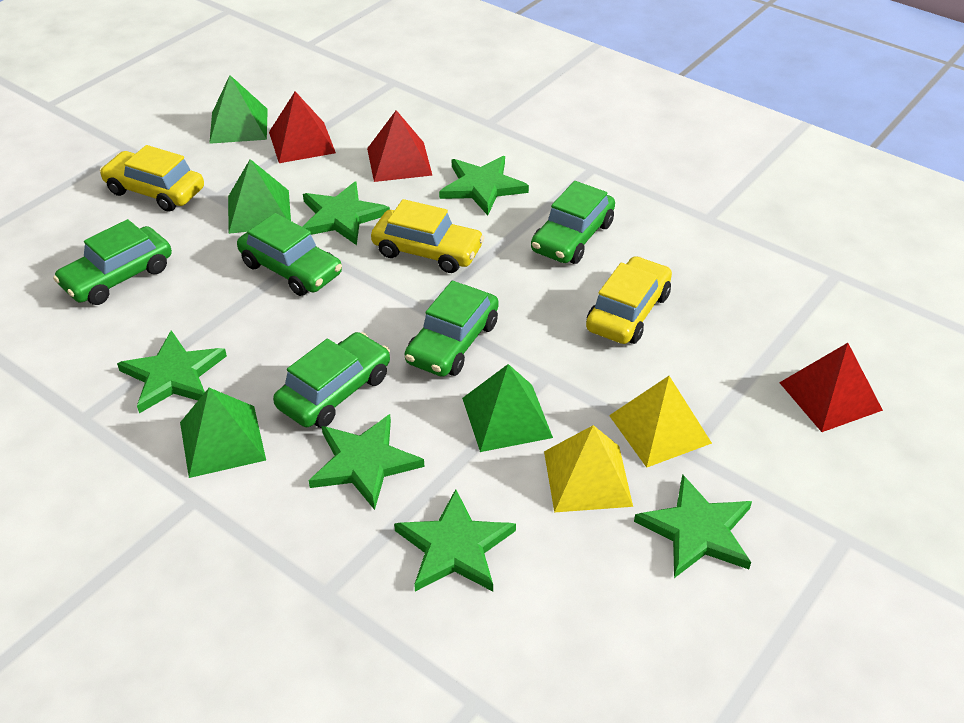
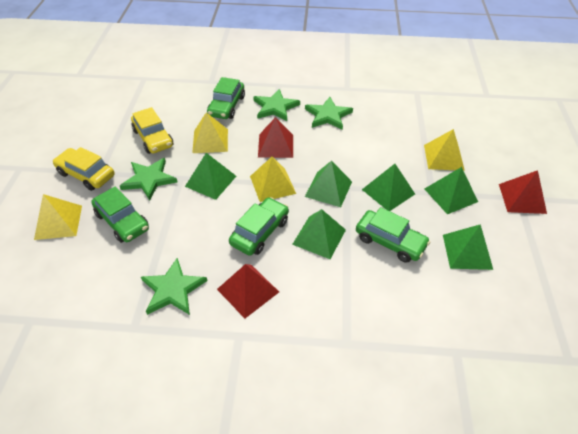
green car: [53,219,172,305] [237,213,342,296] [273,332,390,428] [405,281,499,377] [531,181,615,264] = 5 -> [91,187,149,243] [207,77,245,119] [229,197,289,256] [356,207,430,263] = 4
green pyramid: [180,388,266,478] [209,75,268,144] [228,159,291,234] [462,364,553,452] = 4 -> [185,153,236,200] [292,209,346,259] [305,161,352,207] [362,164,415,211] [425,167,478,214] [443,224,493,270] = 6
green star: [117,330,227,413] [303,181,390,245] [309,414,424,510] [394,489,516,591] [439,156,529,215] [634,474,752,578] = 6 -> [120,158,178,200] [141,258,208,315] [253,89,300,121] [305,97,353,130] = 4
yellow car: [100,145,204,212] [371,199,485,273] [586,256,672,344] = 3 -> [53,147,115,191] [131,107,173,154] = 2
yellow pyramid: [544,425,633,512] [609,376,712,468] = 2 -> [34,194,82,240] [192,112,228,153] [250,157,296,202] [424,129,465,171] = 4

